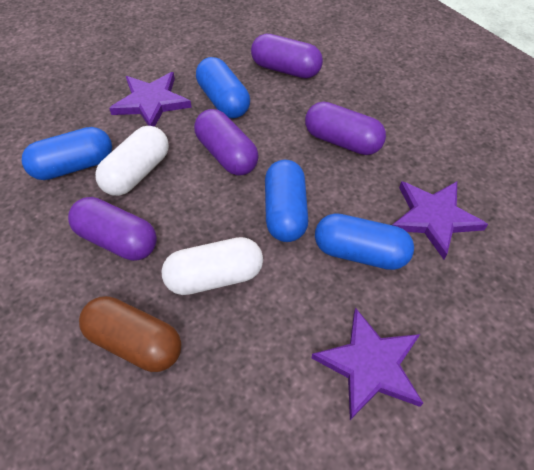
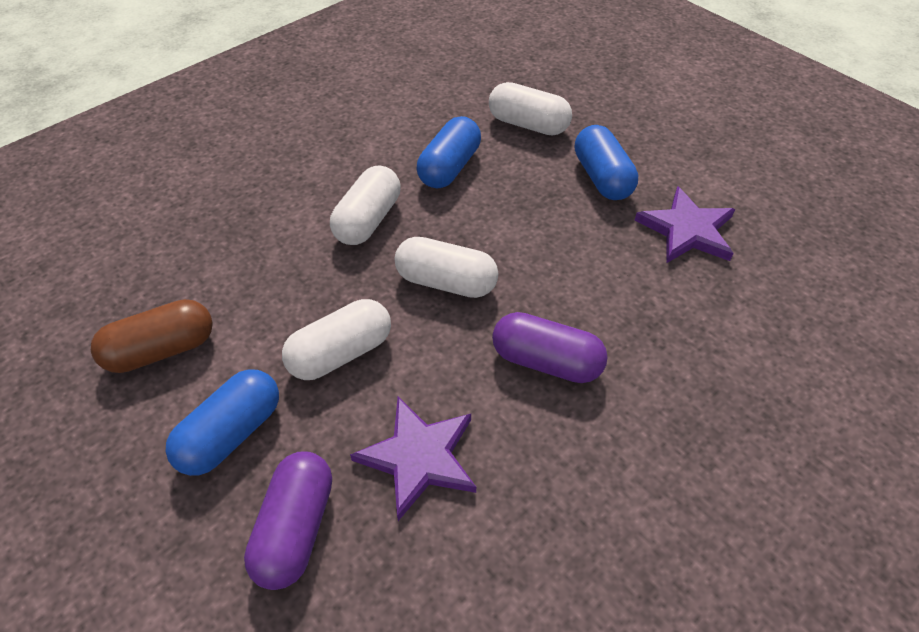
blue capsule: [22,127,112,180] [196,57,250,118] [265,160,308,242] [315,213,414,270] = 4 -> [165,369,279,476] [417,116,481,188] [575,125,638,200] = 3
purple capsule: [68,197,157,261] [194,109,259,176] [251,34,323,79] [305,102,386,155] = 4 -> [244,452,332,590] [492,312,608,383] = 2
purple star: [109,72,192,127] [312,308,423,420] [392,181,488,259] = 3 -> [350,397,476,521] [634,186,735,263] = 2
white capsule: [95,126,169,196] [161,237,263,295] = 2 -> [282,299,391,380] [330,165,400,245] [395,237,498,298] [489,82,572,136] = 4

